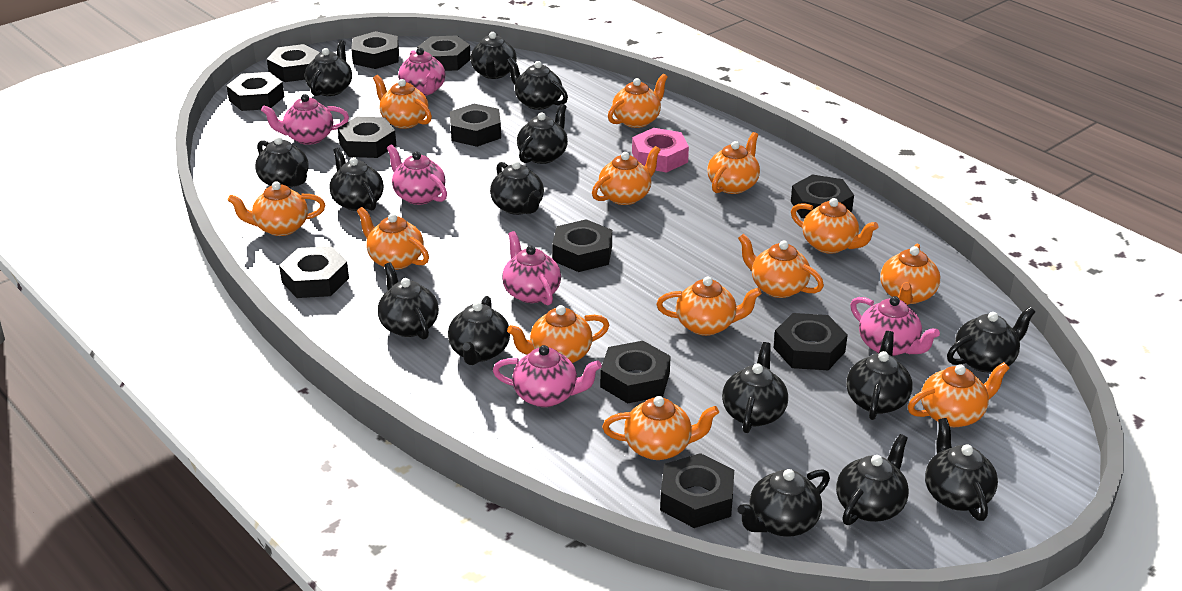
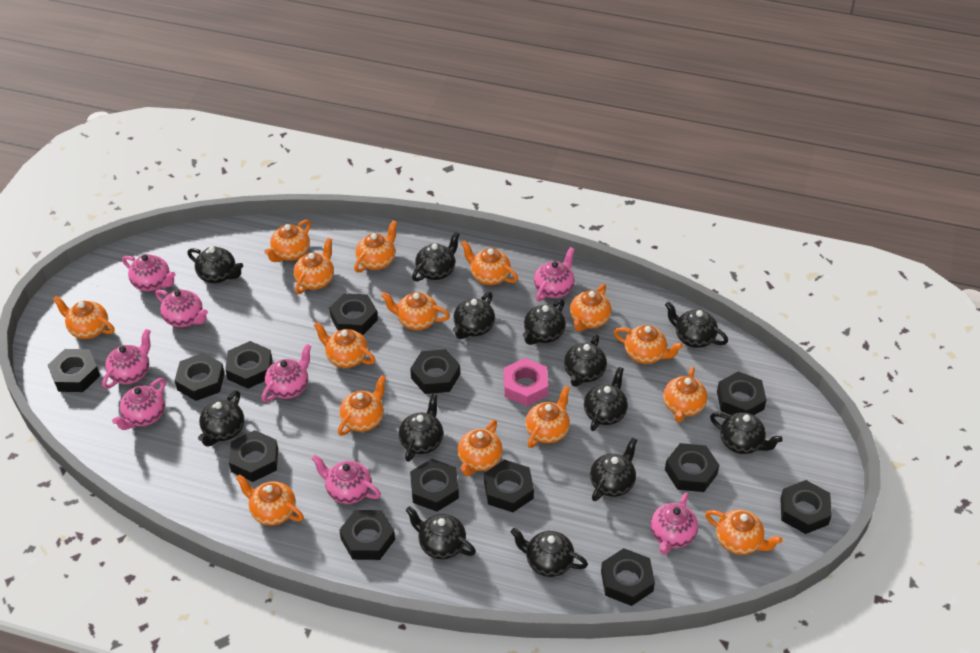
black nut: [226,72,285,111] [267,44,320,82] [279,246,349,298] [338,117,396,158] [351,31,399,69] [417,35,471,71] [450,104,501,147] [552,219,612,272] [600,341,671,403] [660,453,734,528] [773,313,848,370] [791,174,854,218] = 12 -> [48,349,100,392] [174,353,225,401] [225,341,272,388] [229,430,278,482] [329,293,378,335] [339,510,395,560] [410,349,460,394] [410,459,459,512] [484,460,534,512] [601,548,655,606] [665,443,719,492] [717,371,766,415] [780,480,832,534] = 13
black teapot: [255,137,309,188] [305,40,352,96] [329,148,384,211] [378,263,439,340] [448,296,510,365] [471,32,517,79] [490,161,544,215] [507,57,568,110] [517,104,568,164] [722,342,788,433] [737,469,830,537] [836,434,909,525] [846,331,913,420] [925,418,998,521] [947,307,1035,372] = 15 -> [187,246,243,283] [198,390,244,447] [399,394,443,462] [406,506,476,559] [412,232,460,281] [453,292,495,339] [511,528,588,577] [523,299,566,345] [564,335,607,387] [584,367,628,431] [590,437,637,501] [665,302,728,348] [710,412,782,454] = 13
orange teapot: [228,181,325,236] [357,207,429,270] [373,75,432,129] [507,305,609,363] [592,146,660,205] [602,396,719,460] [608,74,668,128] [656,277,762,336] [707,132,760,194] [738,234,824,298] [791,198,878,254] [880,244,940,305] [908,362,1010,427] = 13 -> [53,296,115,339] [236,474,304,526] [264,220,311,262] [294,238,334,294] [313,322,375,368] [338,375,386,436] [354,220,397,272] [381,292,450,330] [457,420,503,476] [461,240,518,285] [525,386,570,448] [570,284,611,332] [614,325,683,364] [663,366,707,422] [705,510,782,555] = 15
pink teapot: [261,94,349,145] [387,145,447,205] [398,48,446,96] [493,345,602,407] [502,231,561,306] [850,296,940,356] = 6 -> [102,329,151,389] [112,378,166,430] [122,254,176,291] [155,289,208,327] [261,344,311,402] [312,455,381,504] [534,247,575,301] [651,493,698,555] = 8

